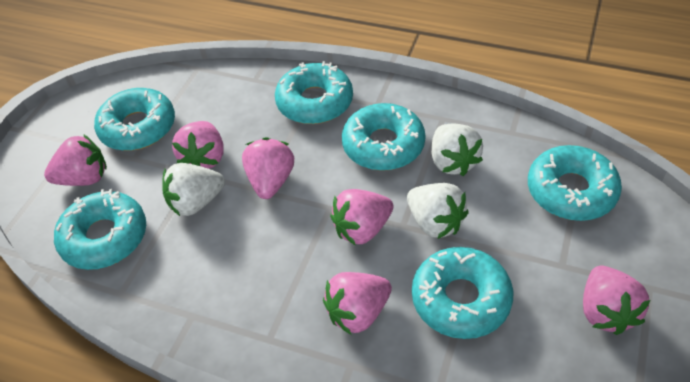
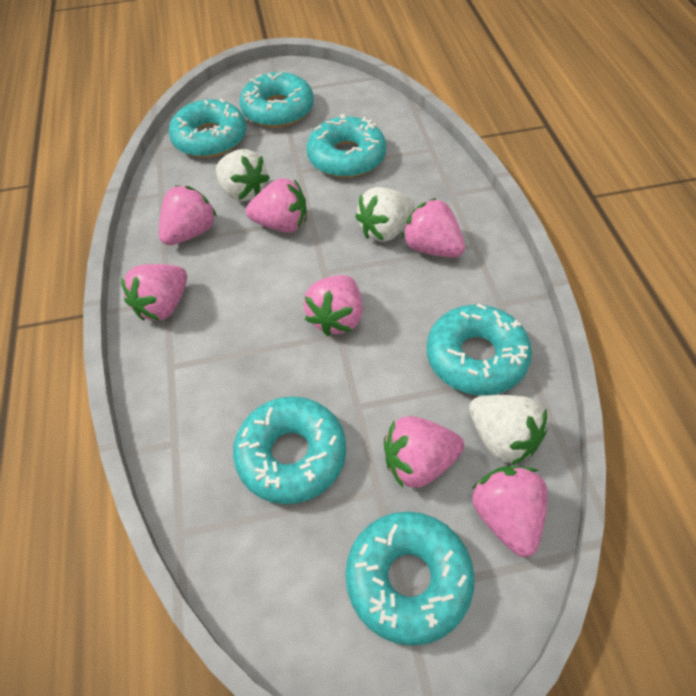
pink strawberry: [44,134,107,186] [172,121,224,169] [242,137,294,199] [323,272,392,335] [330,189,393,245] [583,266,650,335] = 6 -> [121,264,187,321] [159,185,217,245] [246,178,307,232] [304,275,363,336] [384,416,464,488] [402,198,465,258] [472,466,548,557] = 7

